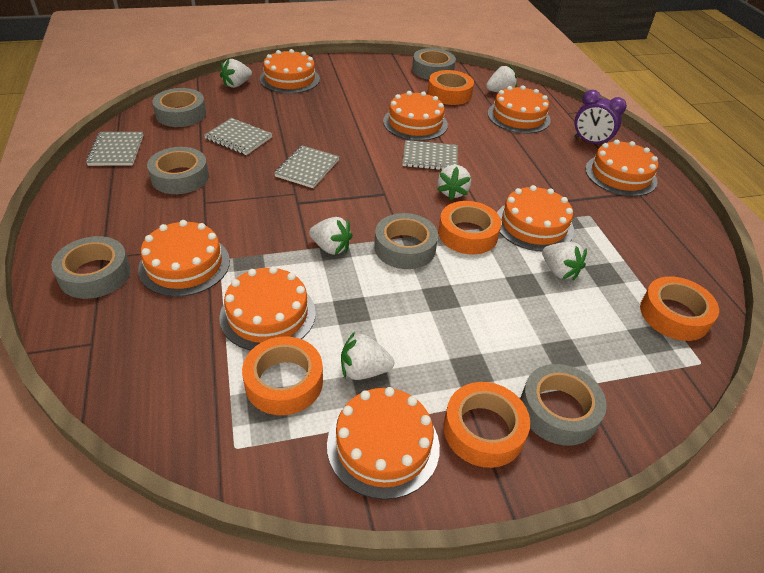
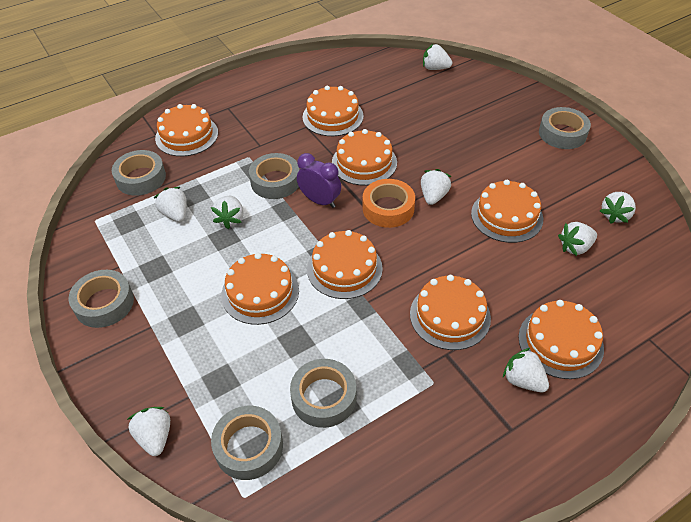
grey notebook: [86,132,144,166] [204,118,272,155] [274,145,339,188] [402,140,458,170] = 4 -> none = 0
orange tape: [242,336,323,415] [428,70,474,105] [438,201,501,254] [443,382,530,468] [640,276,719,341] = 5 -> [363,179,415,228] = 1
white strawberry: [220,59,252,88] [309,217,353,255] [341,331,394,380] [437,165,471,200] [486,65,517,92] [542,242,587,280] = 6 -> [127,407,170,456] [154,187,187,222] [211,196,244,229] [421,169,451,205] [423,44,452,70] [503,348,549,392] [558,222,597,256] [600,192,636,224] = 8

